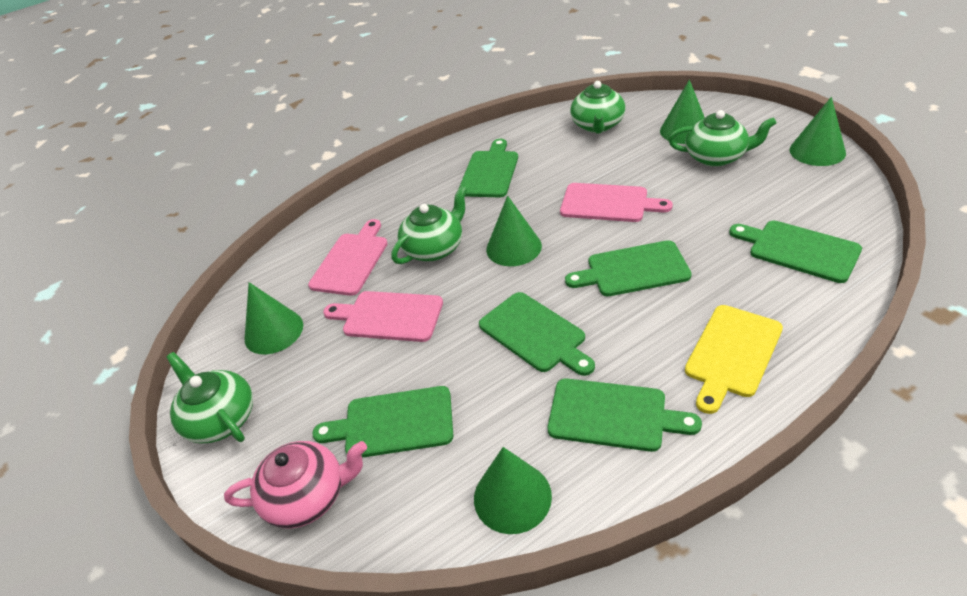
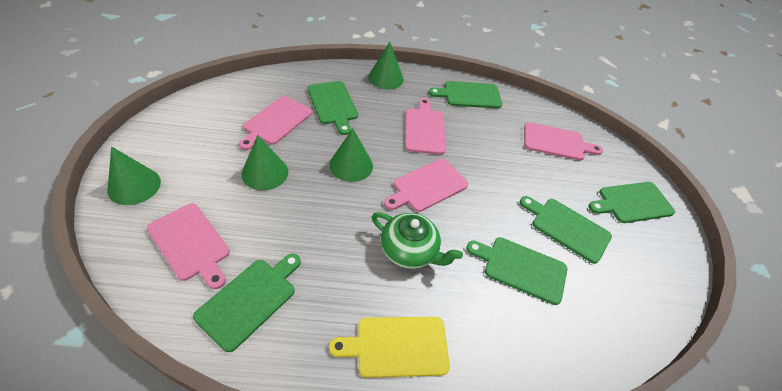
green cone: [245,282,303,354] [474,447,552,534] [486,195,542,266] [660,79,705,144] [790,97,846,166] = 5 -> [107,147,161,205] [242,135,288,191] [330,128,373,182] [368,42,404,90] = 4
green teapot: [166,352,253,443] [391,186,467,264] [570,81,626,134] [668,110,776,167] = 4 -> [372,212,463,269] = 1
pink cutting board: [308,219,388,296] [323,291,443,342] [560,183,673,222] = 3 -> [147,203,230,289] [239,96,312,150] [384,159,468,212] [405,98,446,154] [524,122,603,160] = 5
pink teapot: [224,441,367,529] = 1 -> none = 0

